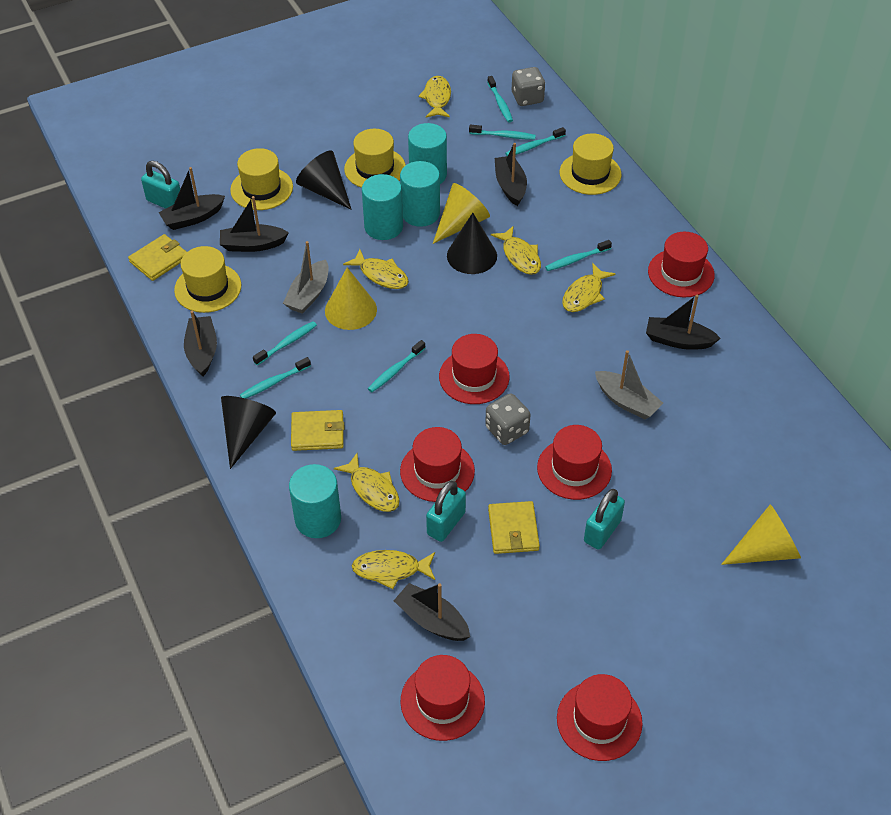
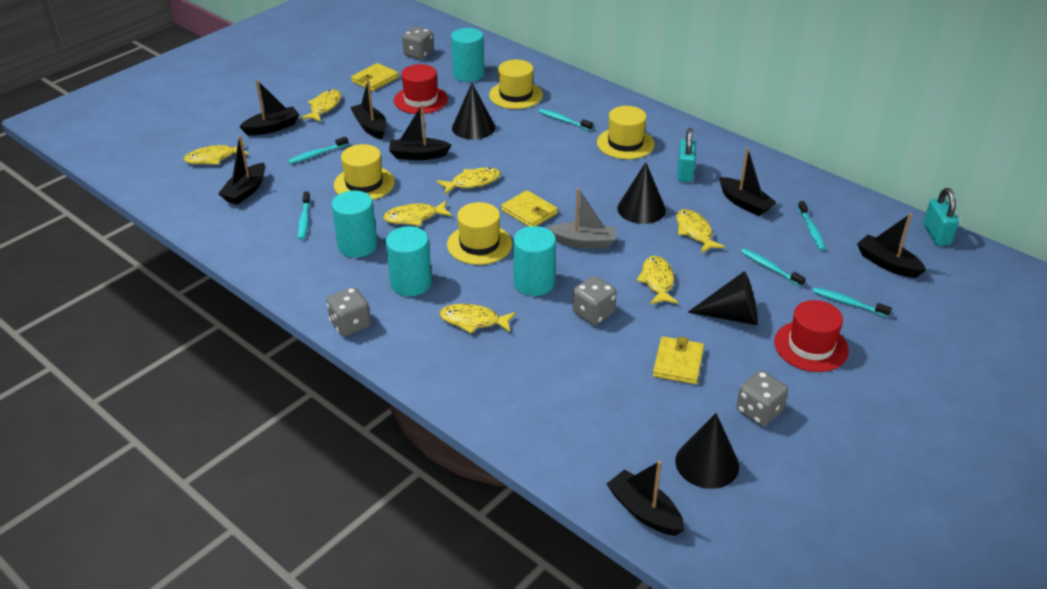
black boat: [159,167,225,230] [184,311,217,376] [220,196,289,252] [394,583,470,641] [495,143,527,206] [646,295,721,350] = 6 -> [218,135,265,205] [239,80,299,136] [350,80,387,139] [389,104,452,160] [607,461,684,536] [719,148,776,216] [857,213,926,278] = 7
black cone: [221,396,276,469] [296,150,352,210] [447,213,497,274] = 3 -> [452,83,495,140] [617,162,666,224] [675,413,739,489] [688,271,758,325] = 4
grey boat: [283,241,328,314] [595,350,663,419] = 2 -> [547,188,616,248] = 1
grey dice: [485,393,531,445] [512,67,545,106] = 2 -> [326,287,371,336] [402,26,434,59] [572,276,617,325] [736,371,788,426] = 4
red hat: [400,427,475,502] [400,655,485,741] [439,334,510,404] [537,425,612,500] [557,674,643,761] [648,232,715,297] = 6 -> [394,64,448,114] [774,300,849,372] = 2
turquoise padlock: [141,161,180,209] [426,481,466,542] [584,489,625,550] = 3 -> [677,128,696,182] [923,188,959,246] = 2
turquoise toothbrush: [240,357,311,399] [253,321,317,365] [368,340,425,392] [469,125,536,140] [487,76,513,122] [505,127,566,156] [545,240,612,271] = 7 -> [288,136,349,164] [298,191,310,240] [538,109,593,131] [741,249,806,287] [798,201,826,250] [813,287,892,317] = 6
yellow cone: [325,268,377,330] [433,183,490,244] [721,504,801,565] = 3 -> none = 0
yellow fish: [334,453,400,512] [343,249,409,289] [352,550,435,589] [418,76,451,118] [491,226,541,275] [562,263,615,312] = 6 -> [183,142,249,165] [300,89,341,122] [383,201,452,226] [436,168,501,195] [440,304,516,333] [637,256,678,305] [676,209,725,253] = 7

